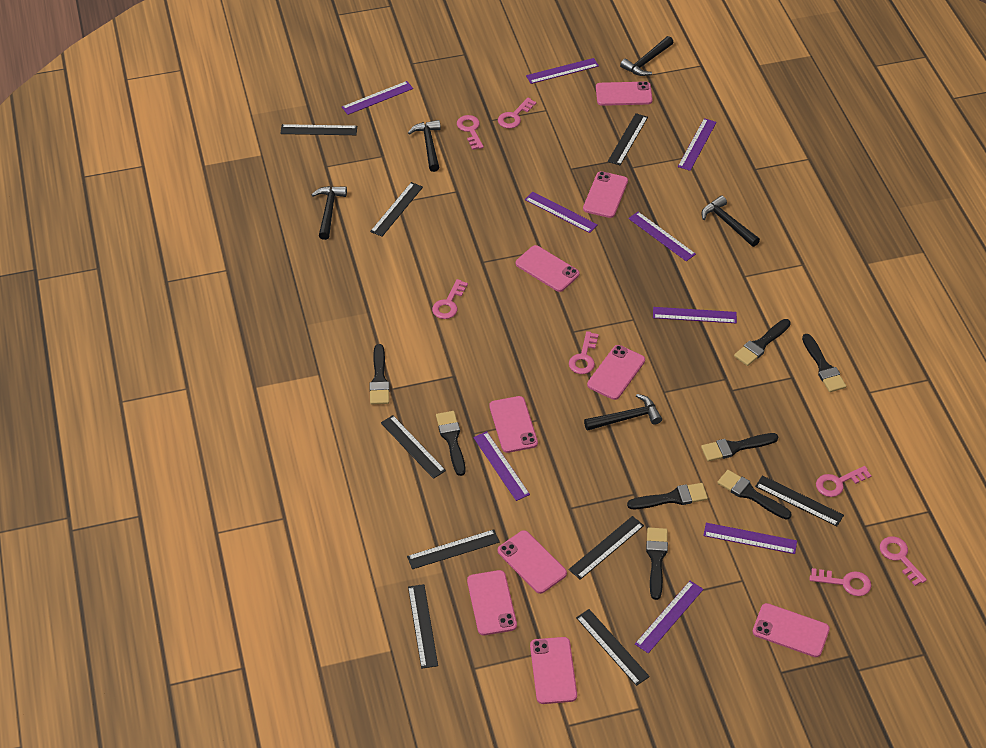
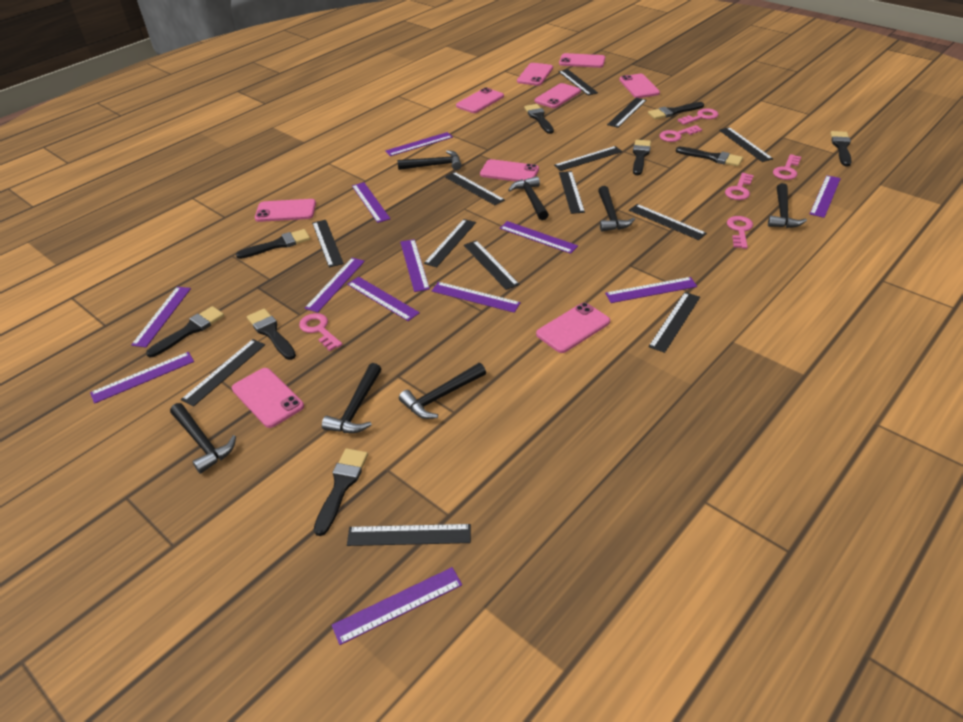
black brush: [369,344,390,404] [436,411,465,476] [627,483,708,509] [646,528,668,600] [701,433,778,461] [717,470,792,520] [734,319,791,366] [802,334,846,392] = 8 -> [146,306,224,357] [236,229,310,259] [247,308,296,360] [314,448,368,536] [524,104,554,134] [633,140,651,175] [648,102,704,119] [676,147,743,166] [830,131,852,166] = 9
black hammer: [311,186,347,240] [408,120,441,172] [584,394,662,431] [620,36,674,76] [702,196,760,247] = 5 -> [170,403,236,474] [322,363,381,433] [397,150,462,170] [399,363,486,419] [508,176,549,220] [598,186,635,232] [768,183,807,228] = 7
black ruler: [280,124,357,135] [370,182,423,237] [381,415,446,479] [407,529,500,569] [408,584,438,669] [569,516,644,580] [576,609,650,686] [608,113,648,165] [755,475,844,526] = 9 -> [181,339,265,406] [312,220,344,267] [347,524,471,546] [424,219,476,267] [445,172,505,205] [464,240,520,290] [554,146,622,171] [558,69,598,96] [559,171,585,214] [607,98,647,128] [629,204,707,240] [649,292,700,353] [719,127,773,162] = 13
pink key: [432,279,468,319] [457,115,484,150] [498,98,536,128] [569,331,599,374] [810,568,871,596] [816,466,872,497] [880,536,927,586] = 7 -> [299,313,342,351] [659,125,702,142] [678,108,719,125] [725,173,754,200] [727,216,753,249] [773,154,801,180] = 6
purple ruler: [342,81,413,115] [473,431,530,501] [525,191,598,233] [526,58,599,84] [628,212,696,261] [635,581,703,653] [653,307,737,323] [678,118,717,171] [703,523,797,554] = 9 -> [90,352,194,404] [131,287,191,347] [305,258,365,313] [332,567,462,645] [347,277,420,321] [352,182,391,223] [385,132,453,156] [400,239,430,292] [432,282,521,313] [500,221,578,254] [605,277,697,303] [810,175,841,218] = 12

